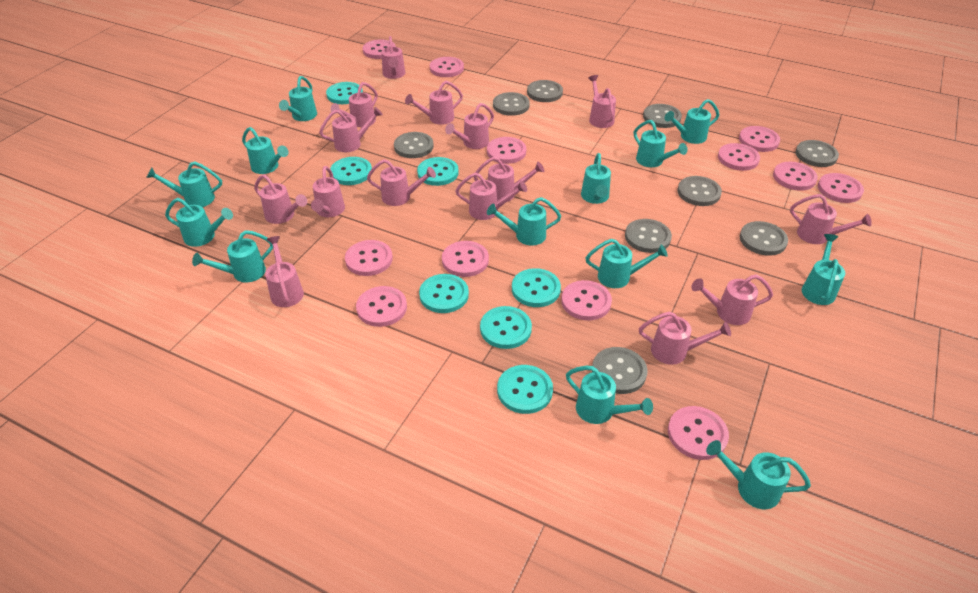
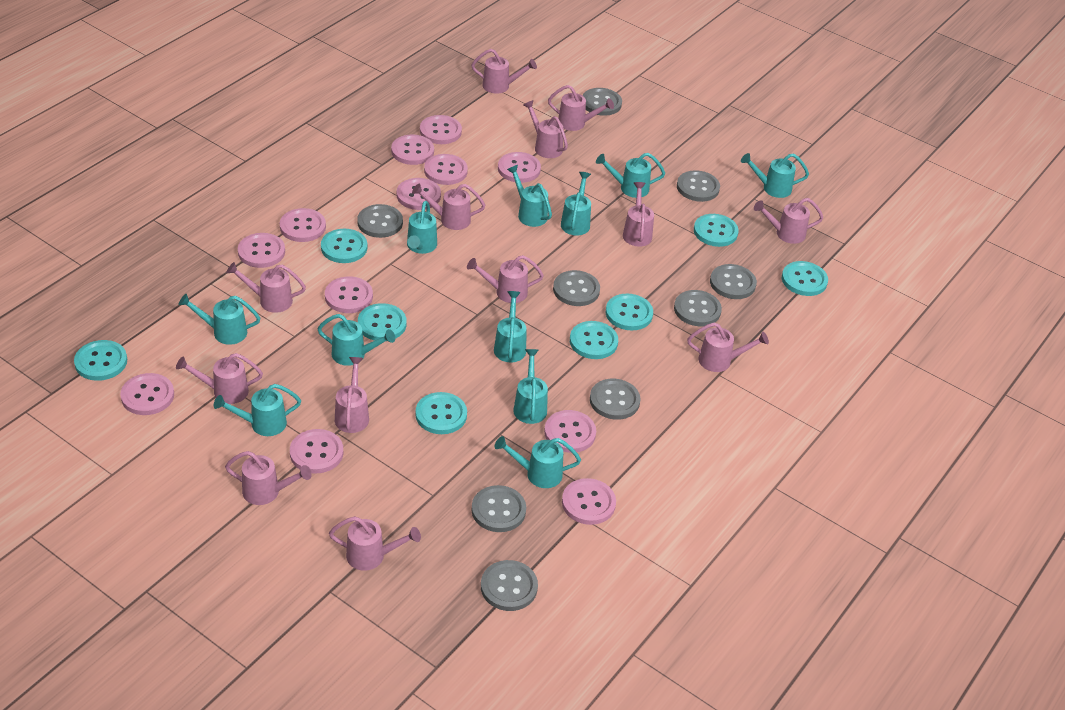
pink watering can: [254,174,307,224] [265,236,304,307] [311,166,345,217] [319,107,383,152] [330,82,378,127] [367,159,436,206] [382,36,405,79] [405,81,463,125] [445,103,494,149] [455,173,527,220] [474,157,544,202] [588,75,616,128] [639,312,731,365] [691,275,773,325] [790,194,872,244] = 15 -> [176,353,263,404] [225,451,312,505] [226,262,306,313] [329,516,421,571] [335,357,369,433] [412,183,485,230] [467,255,544,303] [471,49,537,94] [523,100,568,158] [548,85,614,131] [623,182,654,247] [687,323,769,372] [754,198,823,244] = 13
turquoise button: [326,82,363,104] [330,157,372,185] [417,157,459,186] [419,274,469,313] [480,306,532,349] [497,365,553,414] [512,268,561,307] = 7 -> [74,340,127,381] [321,229,367,263] [358,303,407,341] [415,392,467,434] [570,321,618,359] [606,293,653,330] [694,214,739,247] [782,261,828,296] = 8
turquoise watering can: [146,161,222,207] [165,198,233,247] [192,230,273,283] [242,127,289,174] [279,76,317,121] [487,197,561,245] [566,366,653,424] [581,153,611,204] [585,239,668,288] [634,120,687,167] [665,99,719,144] [706,440,811,509] [802,234,845,305] = 13 -> [178,294,260,345] [214,384,301,436] [318,314,395,366] [407,201,437,254] [494,291,526,362] [495,436,581,488] [507,165,552,227] [513,349,548,424] [561,172,591,236] [596,153,665,198] [741,153,809,198] = 11

